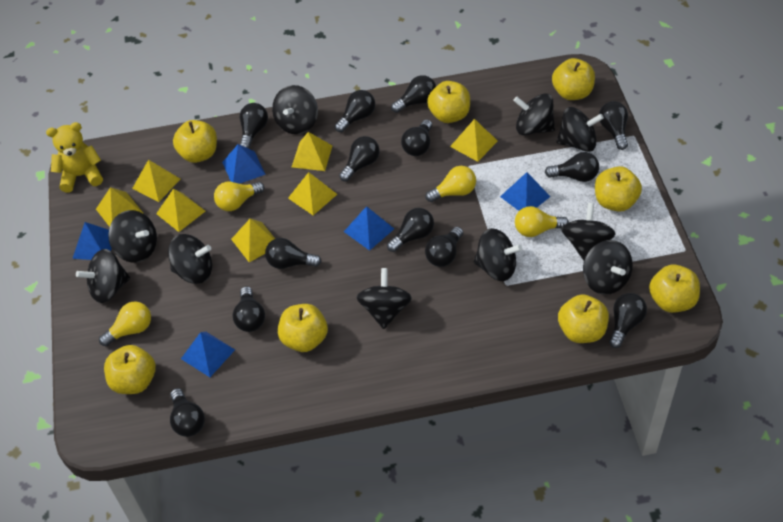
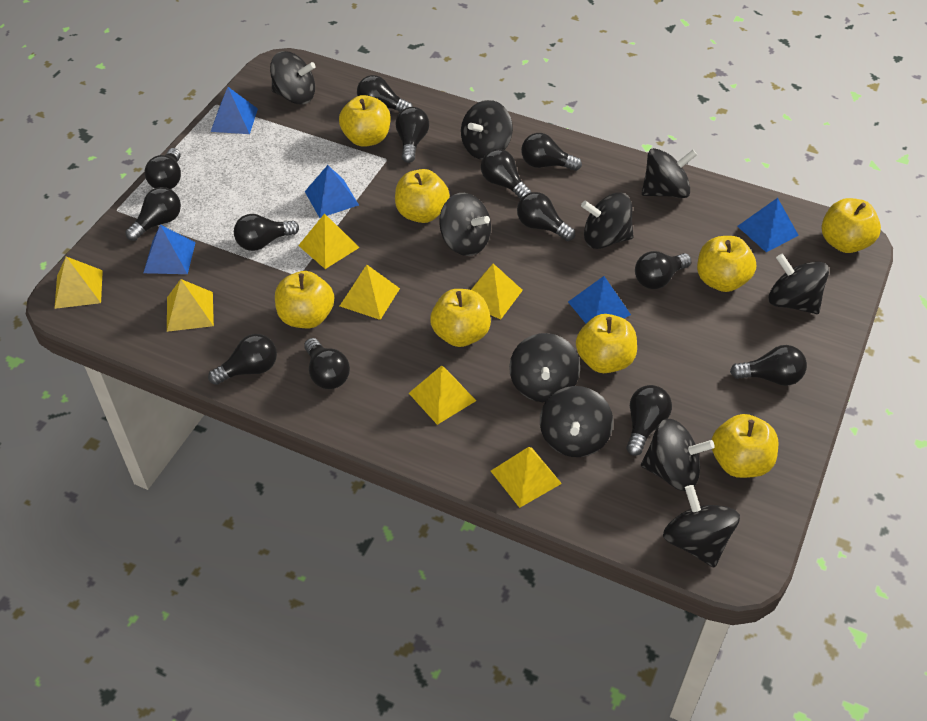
yellow light bulb: [99,302,151,346] [214,181,264,211] [425,166,476,202] [515,206,569,237] = 4 -> none = 0
yellow teddy bear: [46,122,103,192] = 1 -> none = 0

